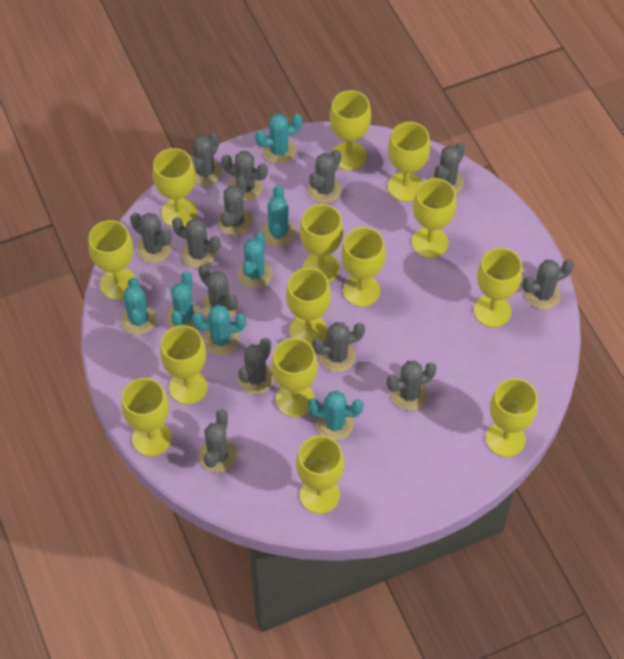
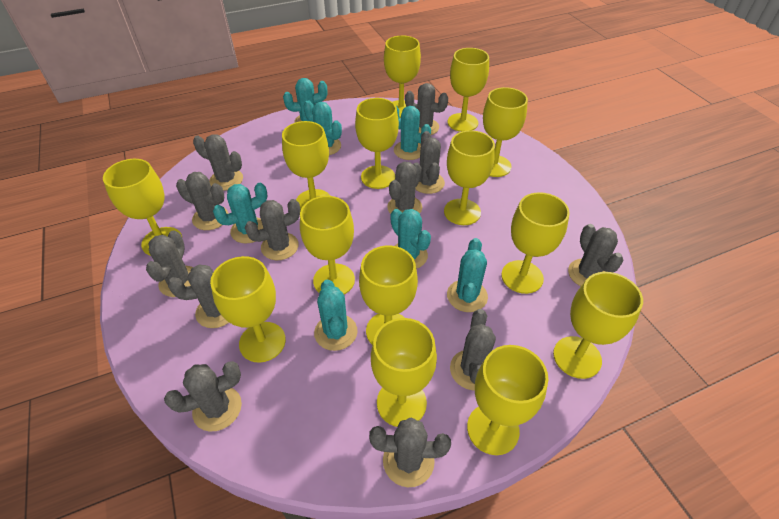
grey cactus: [130,213,172,263] [172,217,221,268] [190,132,222,186] [198,264,238,318] [199,409,237,473] [218,176,252,236] [221,151,268,201] [238,338,274,394] [308,150,342,203] [312,322,365,372] [386,361,437,411] [431,143,465,194] [523,259,574,310] = 13 -> [146,231,193,297] [164,361,242,432] [168,264,229,328] [176,172,228,230] [193,134,243,191] [245,199,300,260] [369,417,451,487] [387,161,422,214] [405,83,448,135] [415,131,445,194] [450,309,496,390] [568,224,624,286] = 12

